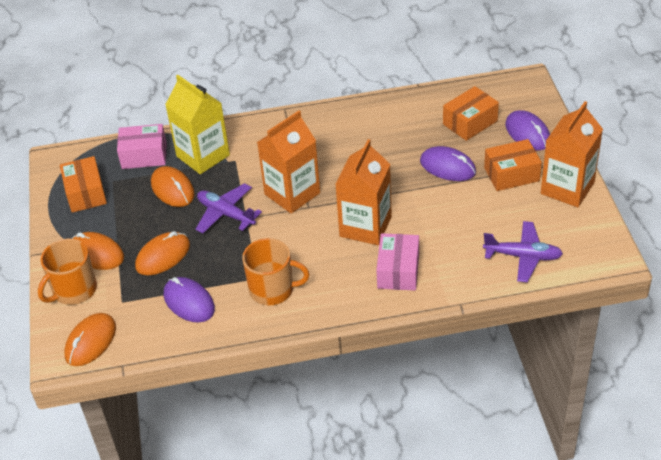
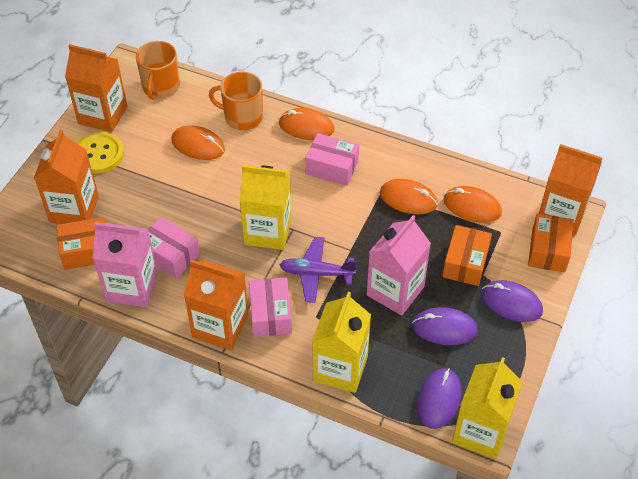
orange carton: [257,110,320,214] [335,139,392,245] [541,101,603,207] = 3 -> [34,130,99,224] [65,44,127,132] [184,260,249,350] [539,144,602,236] = 4
pink box: [117,124,167,169] [376,233,419,291] = 2 -> [149,217,200,279] [249,277,292,337] [305,133,359,186] = 3
pink carton: none = 0 -> [93,222,158,307] [367,215,431,316] = 2
purple plane: [196,183,262,233] [483,221,563,282] = 2 -> [280,237,357,303] = 1
yellow button: none = 0 -> [77,132,124,174] = 1
yellow carton: [165,75,230,174] = 1 -> [239,165,291,250] [312,292,371,393] [452,357,523,459] = 3

